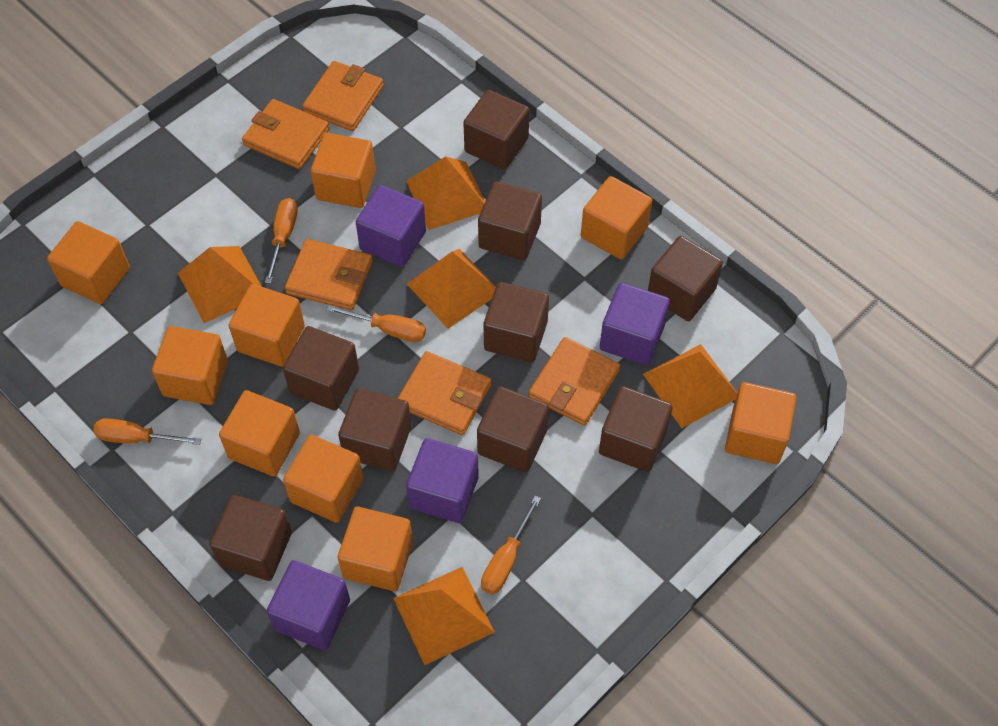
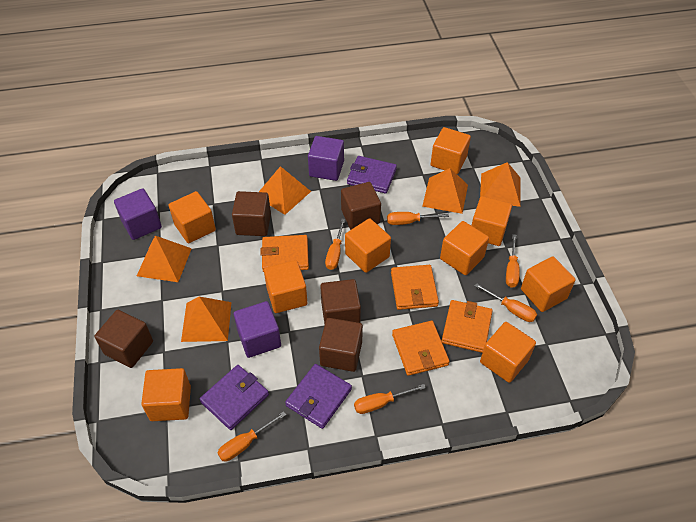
brown cube: [210,495,292,581] [283,326,359,411] [338,389,411,472] [463,90,529,170] [477,386,549,472] [478,181,542,260] [483,282,549,362] [599,386,673,472] [648,236,723,321] = 9 -> [94,310,153,368] [232,191,271,236] [319,318,363,372] [320,279,361,324] [341,182,381,230] = 5
orange screwdriver: [93,418,201,445] [265,198,298,284] [326,305,426,342] [481,496,541,595] = 4 -> [218,411,286,461] [325,219,345,270] [354,384,426,414] [387,212,449,225] [475,283,537,322] [506,234,520,288] = 6
orange wallet: [242,99,330,169] [285,239,373,310] [302,61,384,131] [397,351,491,435] [529,337,620,426] = 5 -> [261,235,309,272] [391,265,439,310] [392,321,450,376] [442,300,492,353] = 4
purple cube: [266,560,350,650] [356,185,426,267] [406,438,479,523] [600,283,670,365] = 4 -> [114,188,162,240] [234,301,281,358] [308,136,344,181] = 3
purple wallet: none = 0 -> [200,365,269,430] [285,364,352,429] [347,156,397,194] = 3

